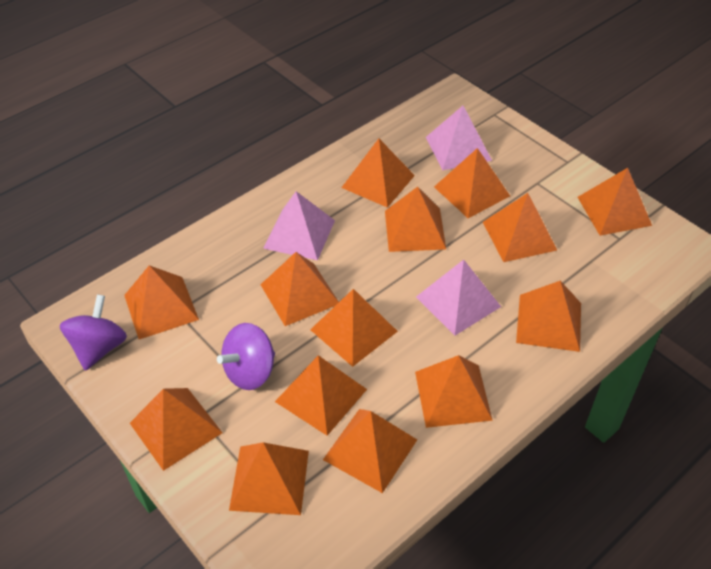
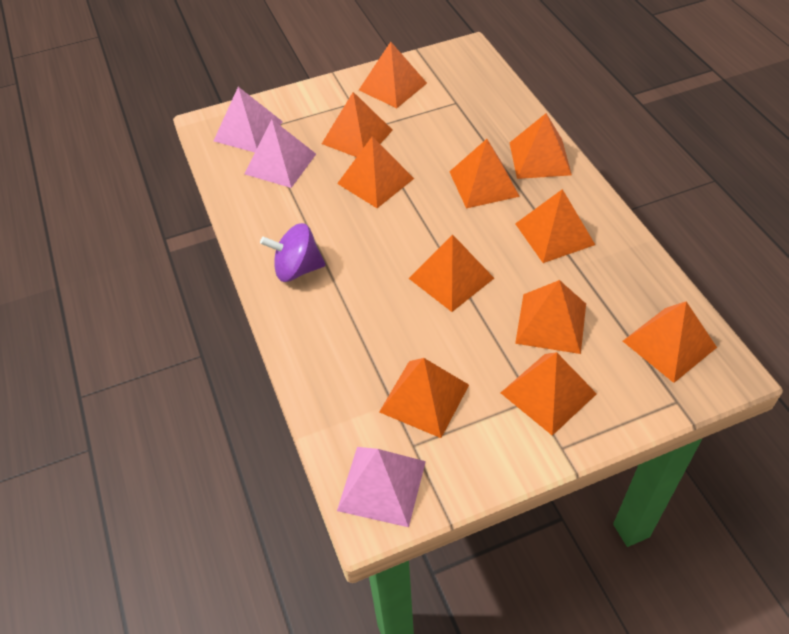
orange pyramid: [124,265,199,339] [130,388,222,471] [229,442,309,515] [260,252,339,326] [275,355,367,436] [310,289,398,367] [323,409,417,493] [341,139,415,208] [385,187,446,252] [415,355,493,428] [434,148,510,218] [483,193,557,262] [516,281,581,352] [578,168,652,236] = 14 -> [322,92,393,157] [337,136,414,208] [359,42,427,108] [379,358,469,438] [409,234,494,312] [449,139,520,208] [501,352,597,436] [510,113,572,179] [515,189,595,263] [515,280,586,354] [623,301,717,383] = 11
purple spinning top: [60,294,127,371] [217,323,275,390] = 2 -> [260,223,326,282] = 1

